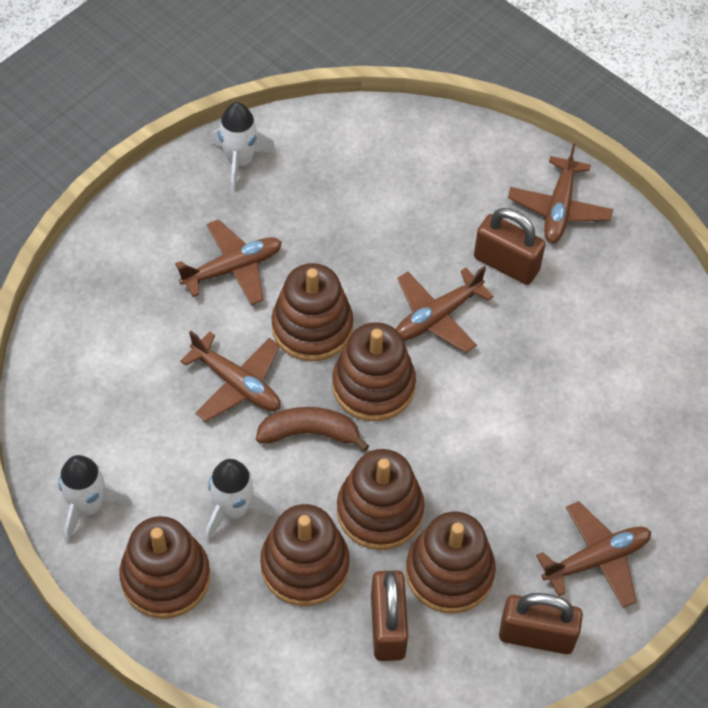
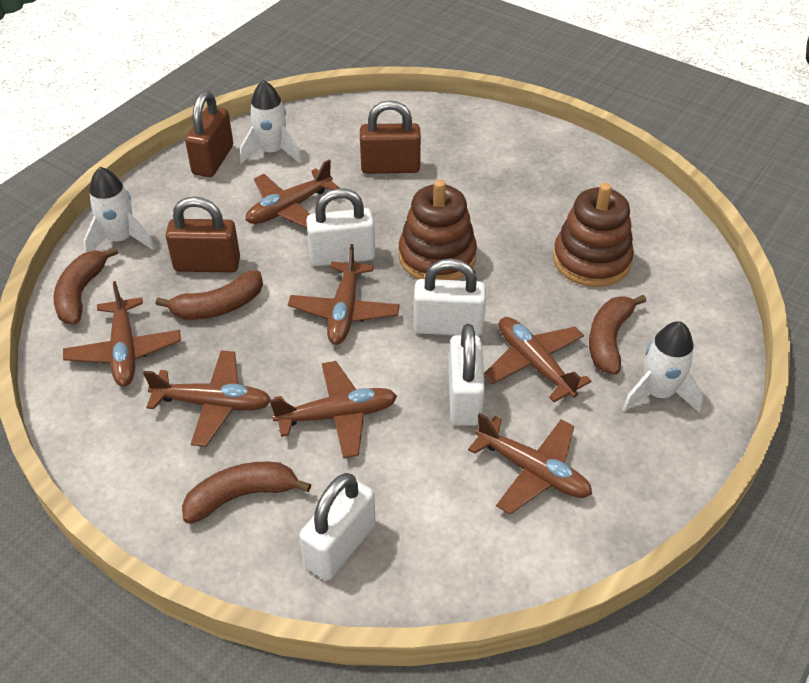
brown banana: [256,407,369,452] = 1 -> [54,246,118,324] [156,270,263,320] [182,462,311,524] [589,295,646,375] = 4
brown plane: [175,219,282,305] [180,331,281,422] [396,266,494,353] [508,144,613,243] [536,501,651,608] = 5 -> [63,281,181,386] [143,350,271,447] [246,160,339,228] [270,361,397,458] [288,244,400,345] [468,413,592,514] [484,317,591,402] = 7
brown stacking toy: [119,516,210,619] [260,504,350,606] [271,263,353,361] [332,322,416,421] [337,449,424,550] [406,512,496,613] = 6 -> [399,180,477,280] [553,183,634,287] = 2
white padlock: none = 0 -> [299,473,376,581] [306,188,375,266] [414,258,486,336] [448,324,485,426] = 4

